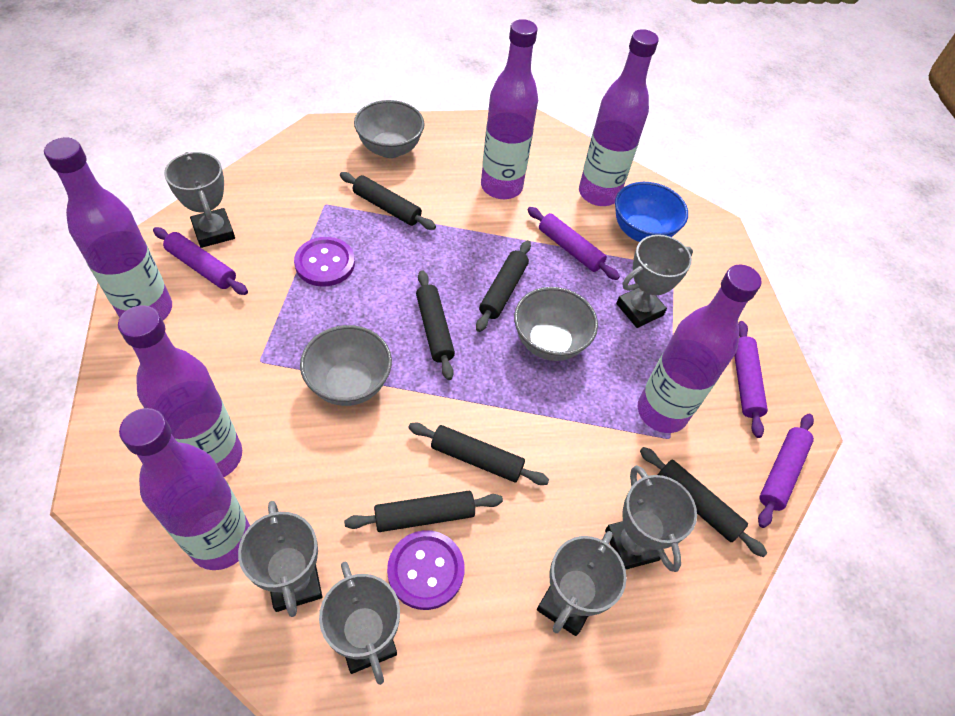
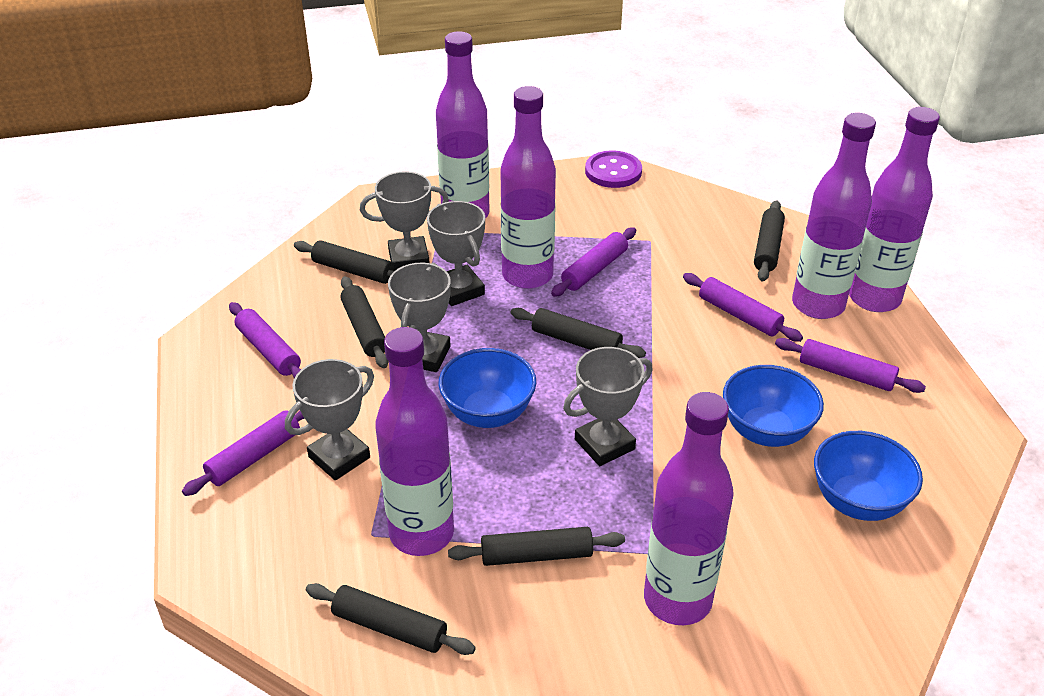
blue bowl: [615,182,688,242] = 1 -> [439,348,536,428] [723,365,824,447] [814,431,923,521] = 3
grey bowl: [300,325,392,406] [354,100,425,158] [514,287,598,361] = 3 -> none = 0
grey trophy: [164,152,235,248] [238,501,322,617] [319,562,400,685] [537,531,627,636] [605,465,697,572] [616,235,693,328] = 6 -> [285,359,374,480] [360,171,449,271] [388,263,451,372] [427,201,485,306] [563,347,653,466] = 5
purple button: [294,237,355,287] [387,530,465,610] = 2 -> [585,150,642,188] = 1
purple rolling pin: [153,227,248,295] [527,207,620,280] [734,321,768,438] [758,414,814,528] = 4 -> [182,410,305,496] [229,302,301,378] [551,227,636,297] [683,273,803,342] [775,338,926,393] = 5

